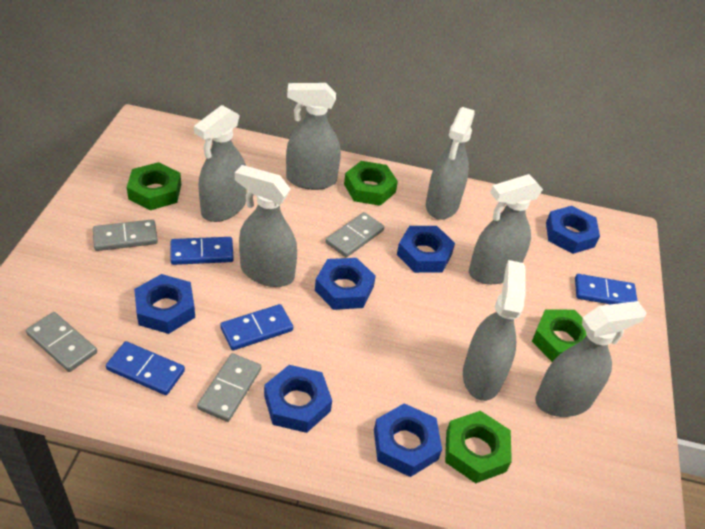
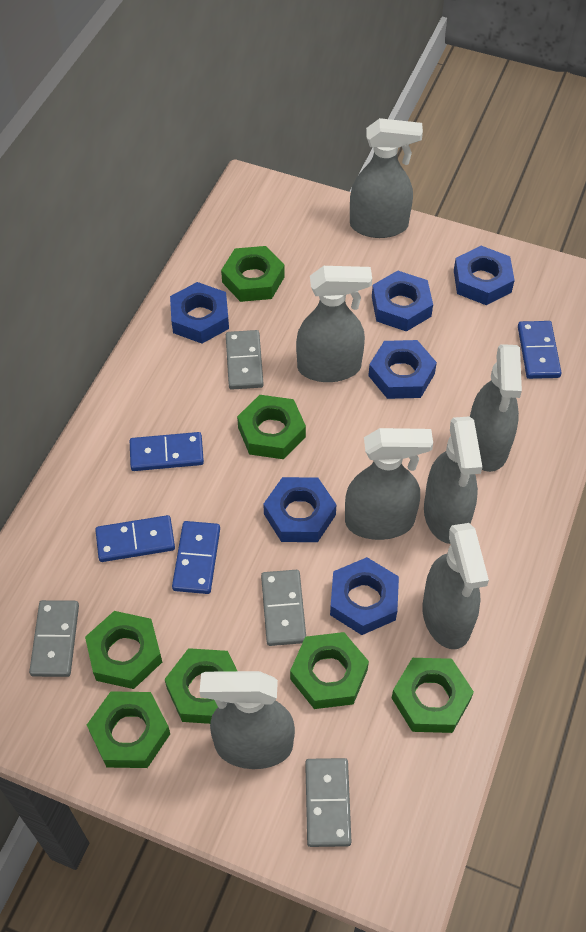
green nut: [127,162,181,210] [344,161,398,206] [445,411,512,483] [532,309,587,362] = 4 -> [85,611,162,689] [87,691,170,768] [165,648,237,724] [221,246,285,302] [237,395,306,459] [290,632,369,709] [392,658,474,733] = 7

